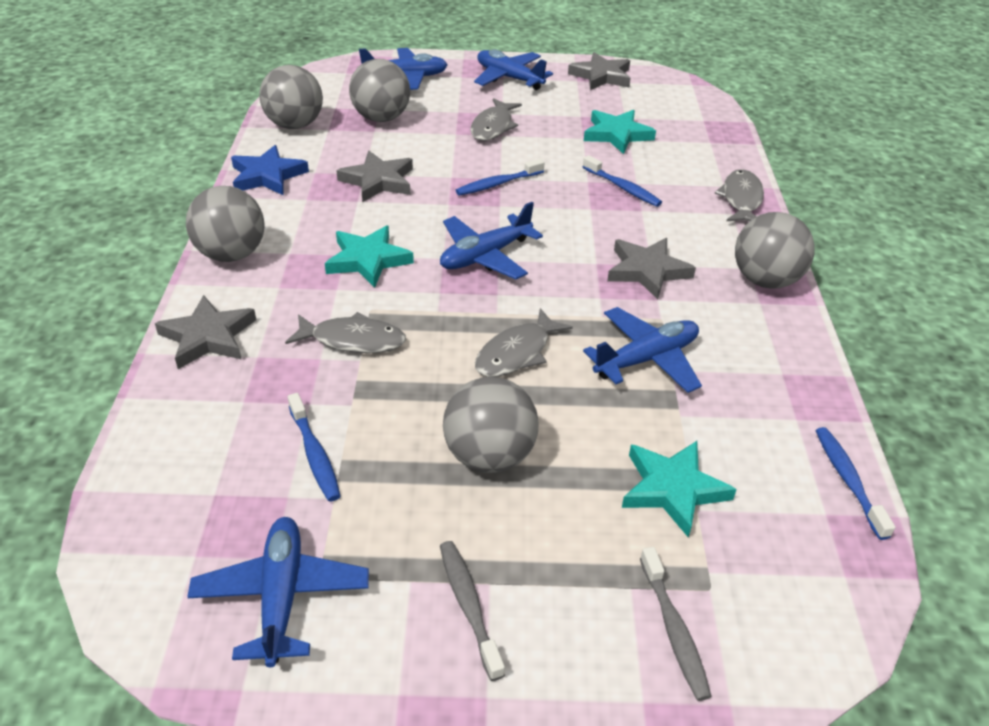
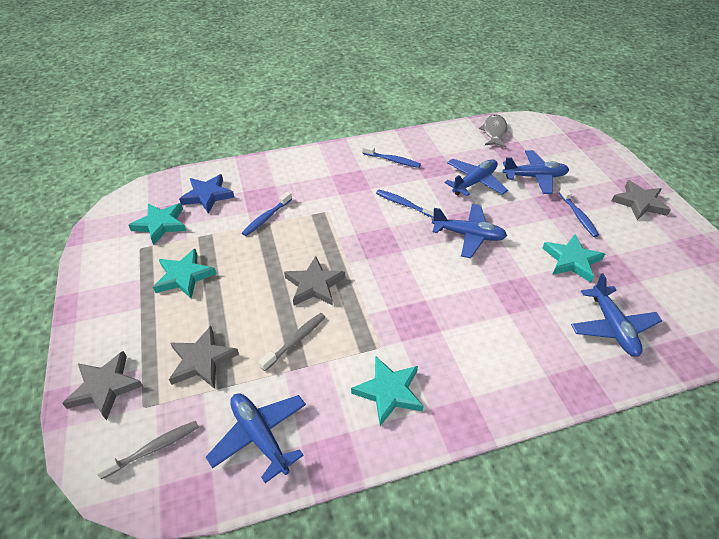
grey ball: [186,186,265,262] [260,65,323,129] [349,59,410,122] [443,377,539,473] [735,212,815,289] = 5 -> none = 0
grey fish: [285,312,406,353] [470,98,522,141] [475,308,573,377] [715,169,764,222] = 4 -> [479,114,507,147] = 1
turquoise star: [325,226,414,288] [584,110,656,154] [622,441,737,538] = 3 -> [129,203,186,245] [153,249,217,299] [351,356,424,426] [542,234,605,283] = 4

